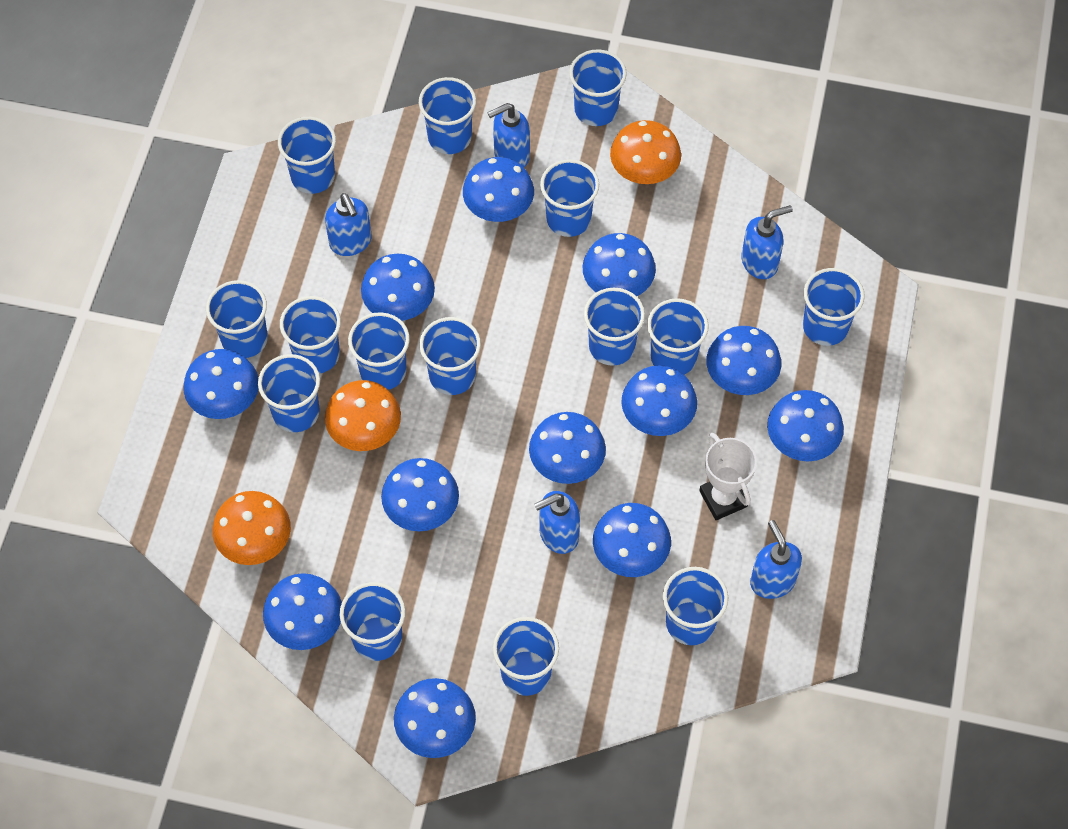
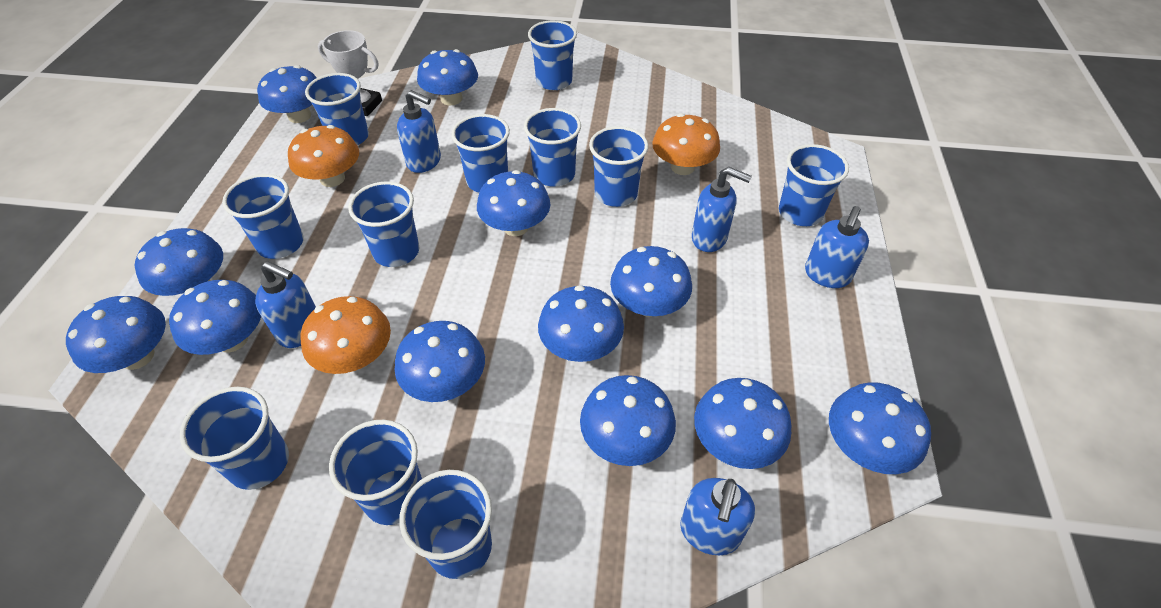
blue cup: [206,280,268,358] [258,354,320,432] [278,117,336,194] [280,296,341,374] [340,582,405,661] [348,312,410,390] [419,77,476,154] [419,317,481,395] [493,617,559,696] [540,159,599,237] [569,49,627,126] [584,287,645,366] [647,298,709,375] [663,567,728,645] [803,268,865,346] = 15 -> [180,387,289,490] [222,174,304,259] [305,73,369,145] [329,420,422,525] [348,181,419,267] [399,470,492,579] [451,114,510,193] [524,108,581,186] [528,20,577,90] [589,126,648,207] [779,144,849,226] = 11

